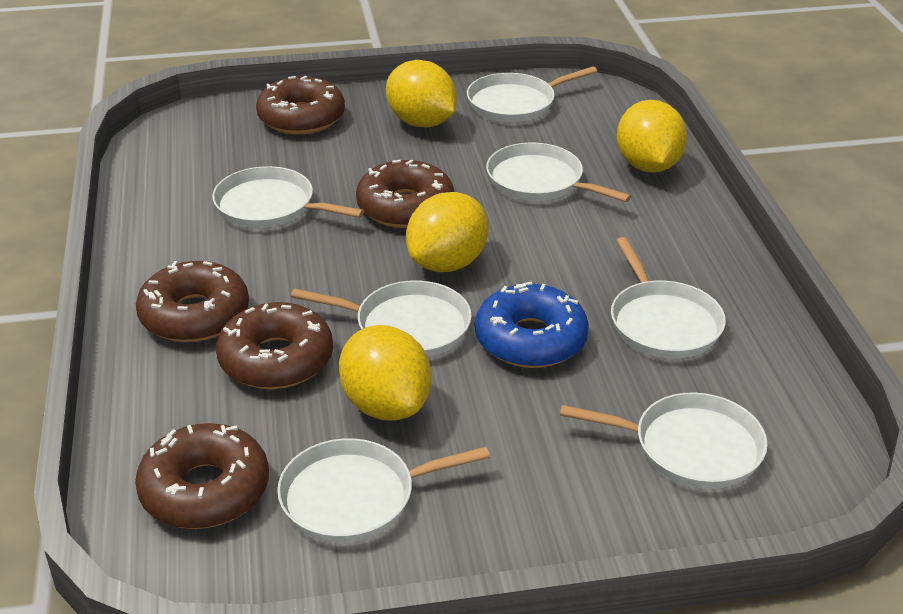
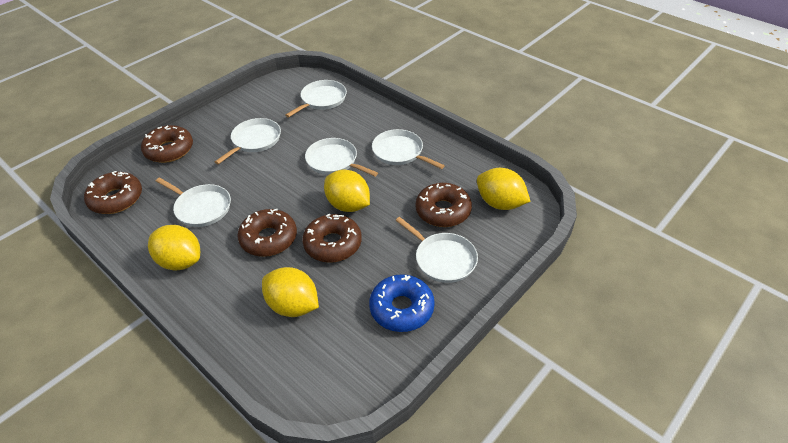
white pan: [212,166,364,228] [277,438,490,543] [291,280,472,357] [467,66,597,122] [486,142,631,202] [560,392,768,489] [611,237,726,358] = 7 -> [156,177,231,227] [215,118,281,164] [285,80,347,117] [305,138,378,177] [372,129,445,169] [395,217,478,283] = 6

